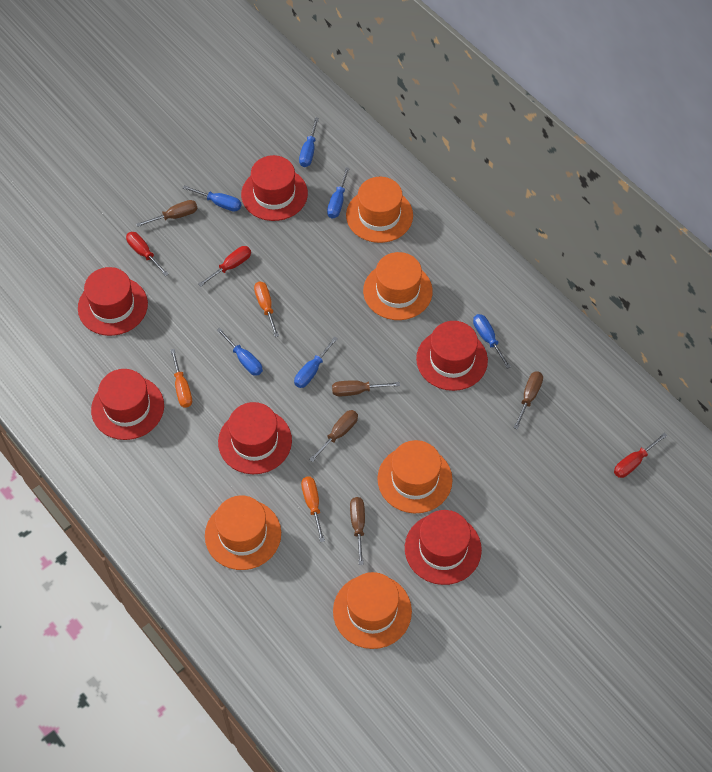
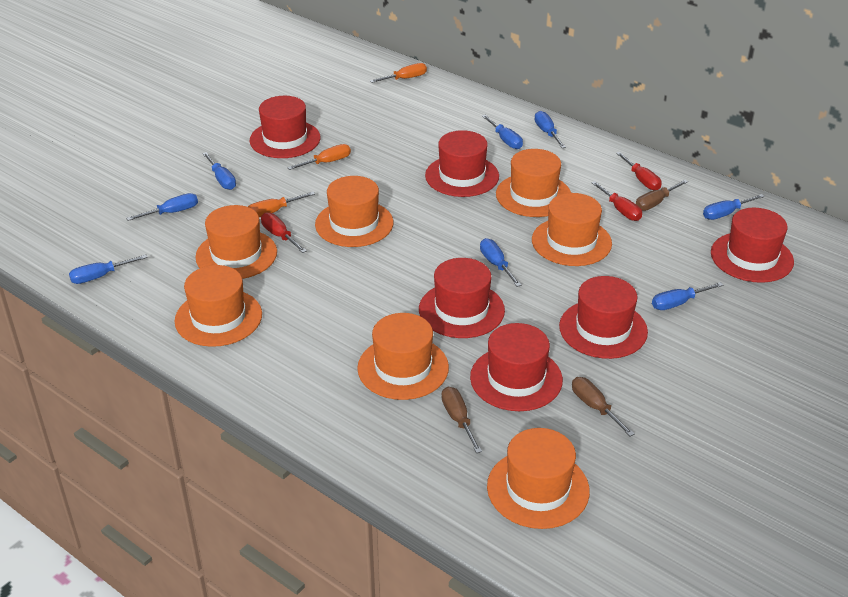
blue screwdriver: [183,185,241,212] [216,328,263,376] [294,336,338,388] [299,117,319,167] [327,167,350,219] [473,314,511,369] = 6 -> [69,255,148,284] [126,193,198,221] [202,152,236,190] [480,238,521,287] [482,115,523,149] [535,111,566,148] [652,282,723,310] [703,194,765,220] = 8
brown screwdriver: [136,200,198,227] [309,410,358,462] [332,380,400,396] [350,497,365,565] [513,371,543,430] = 5 -> [441,387,482,453] [572,377,634,436] [636,180,688,211] = 3
orange hat: [205,495,281,570] [333,572,412,649] [346,177,413,243] [363,252,433,320] [377,440,453,514] = 5 -> [174,265,262,347] [195,205,277,279] [315,176,393,247] [357,313,449,400] [487,428,590,529] [496,149,571,217] [532,193,612,266] = 7

